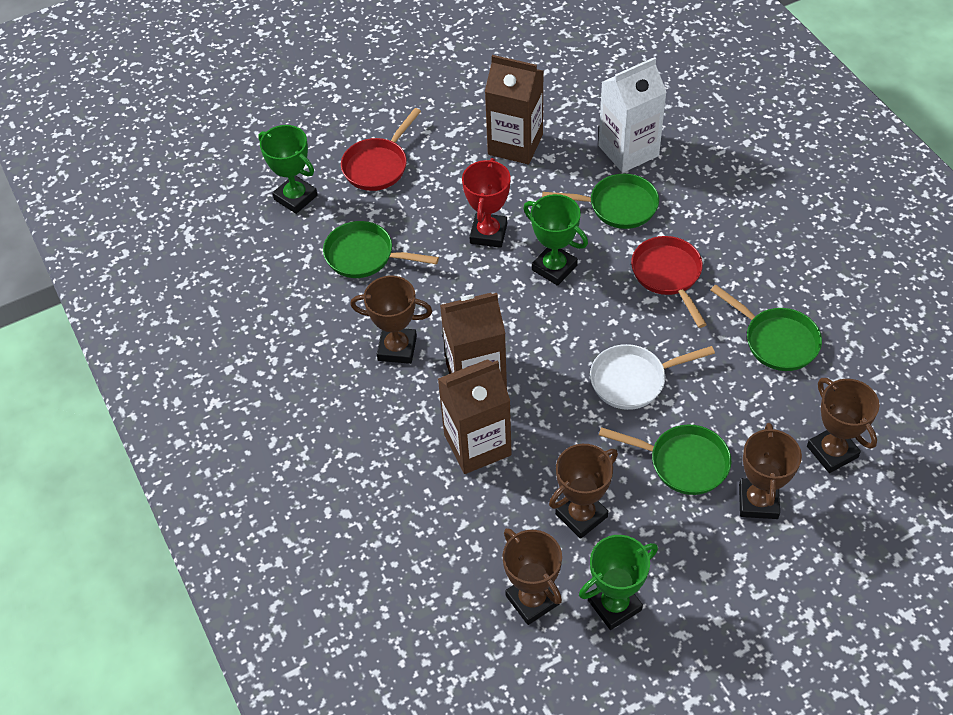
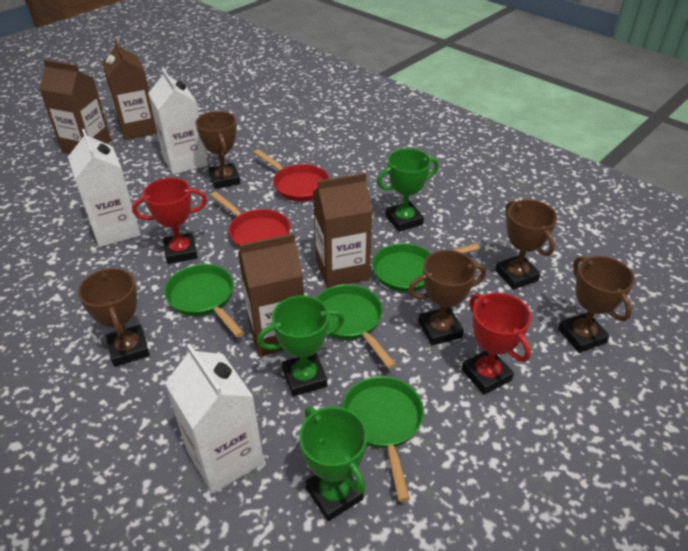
brown carton: [438,359,512,474] [440,293,507,389] [485,55,543,165] = 3 -> [39,60,111,154] [102,39,157,140] [238,233,304,357] [313,173,373,288] = 4
red trophy: [462,158,511,248] = 1 -> [132,178,207,264] [462,293,531,394] = 2
white carton: [598,57,667,173] = 1 -> [68,129,141,247] [148,68,208,175] [165,344,264,494] = 3
white pan: [590,344,715,410] = 1 -> none = 0

